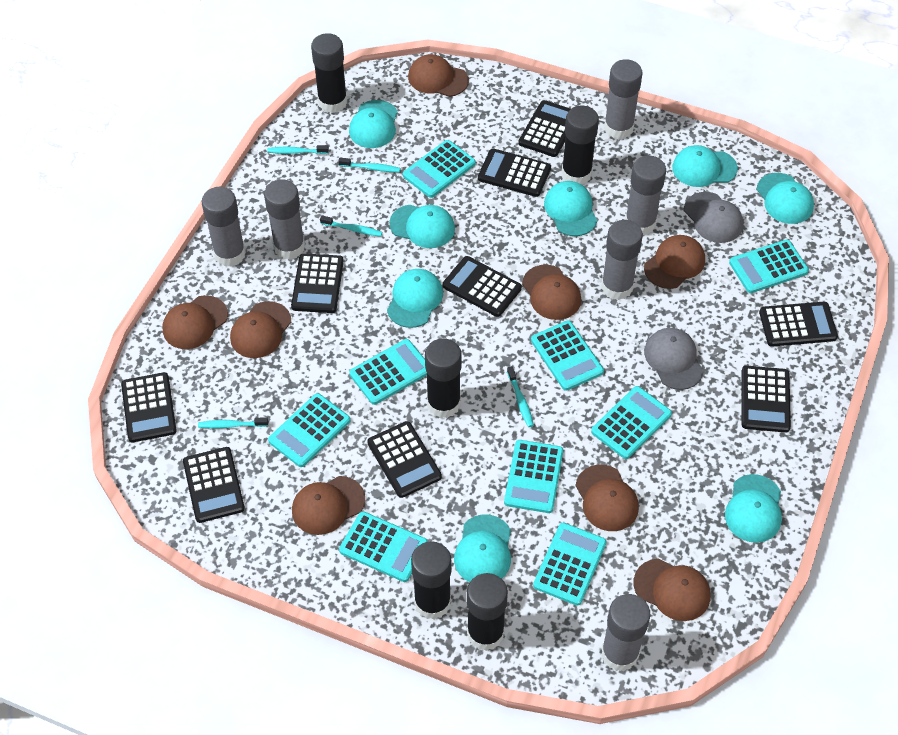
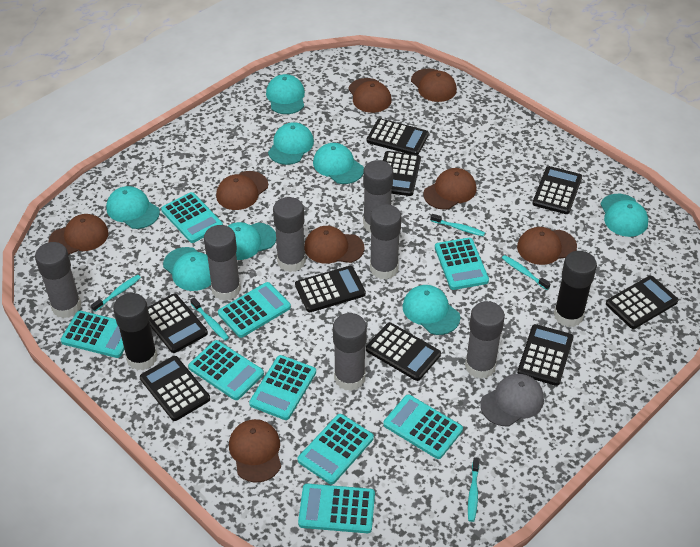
black glue stick: [311,33,347,113] [411,541,452,620] [425,338,462,418] [467,573,508,651] [562,106,599,185] = 5 -> [113,293,157,370] [554,251,597,327] = 2
grey cap: [644,328,704,390] [684,192,743,243] = 2 -> [480,374,544,426] = 1
grey glue stick: [202,187,246,267] [264,179,305,260] [601,220,643,300] [601,594,651,672] [604,59,643,139] [625,155,666,235] = 6 -> [35,242,81,318] [204,225,241,301] [273,197,306,272] [333,313,367,391] [363,160,393,233] [370,204,401,280] [465,301,505,379] = 7

